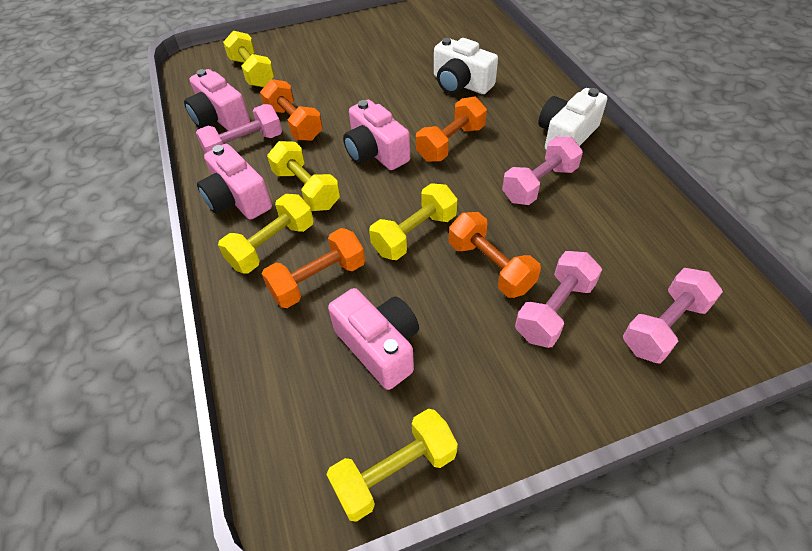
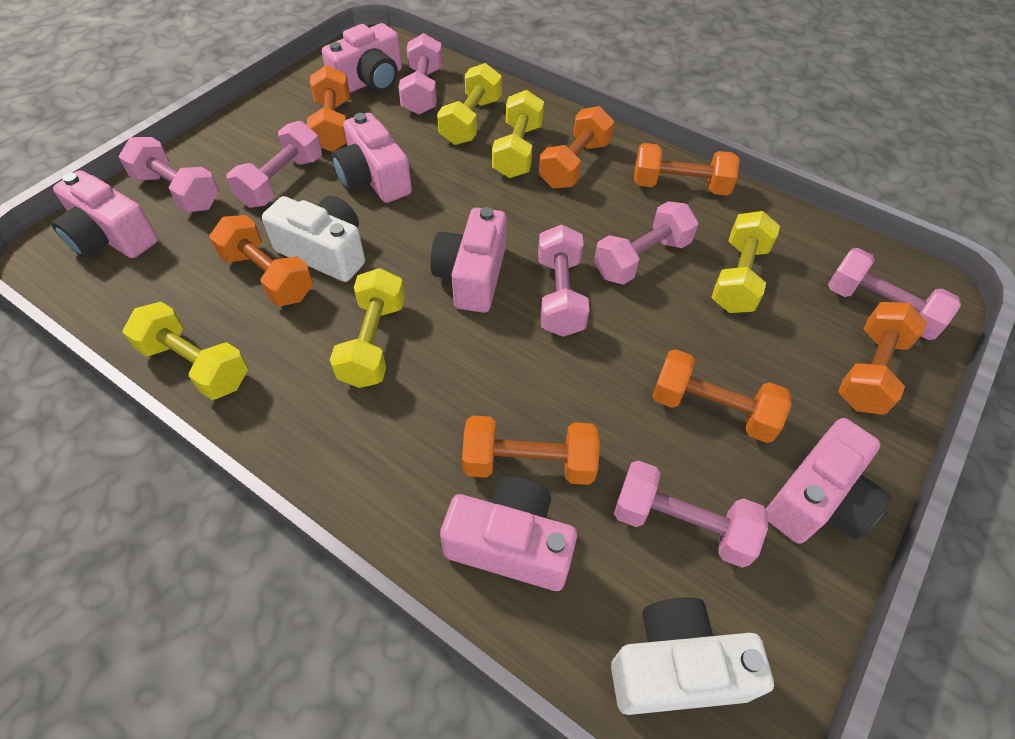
orange dumbbell: [260,79,323,141] [262,228,365,308] [416,97,487,162] [449,212,541,298] = 4 -> [209,215,313,306] [307,65,350,152] [462,415,600,485] [539,106,614,189] [634,143,740,196] [652,349,792,443] [838,302,927,415] = 7
pink camera: [184,69,250,131] [197,144,272,220] [328,288,419,390] [343,100,410,170] = 4 -> [51,170,158,258] [322,23,402,93] [332,113,412,203] [430,207,507,313] [440,476,577,591] [766,418,892,544] = 6
pink dumbbell: [196,104,282,154] [502,137,583,205] [515,251,602,348] [623,268,723,363] = 4 -> [119,137,219,213] [226,121,322,208] [398,33,443,115] [538,224,590,337] [594,201,698,285] [614,460,768,568] [828,248,961,340] = 7

